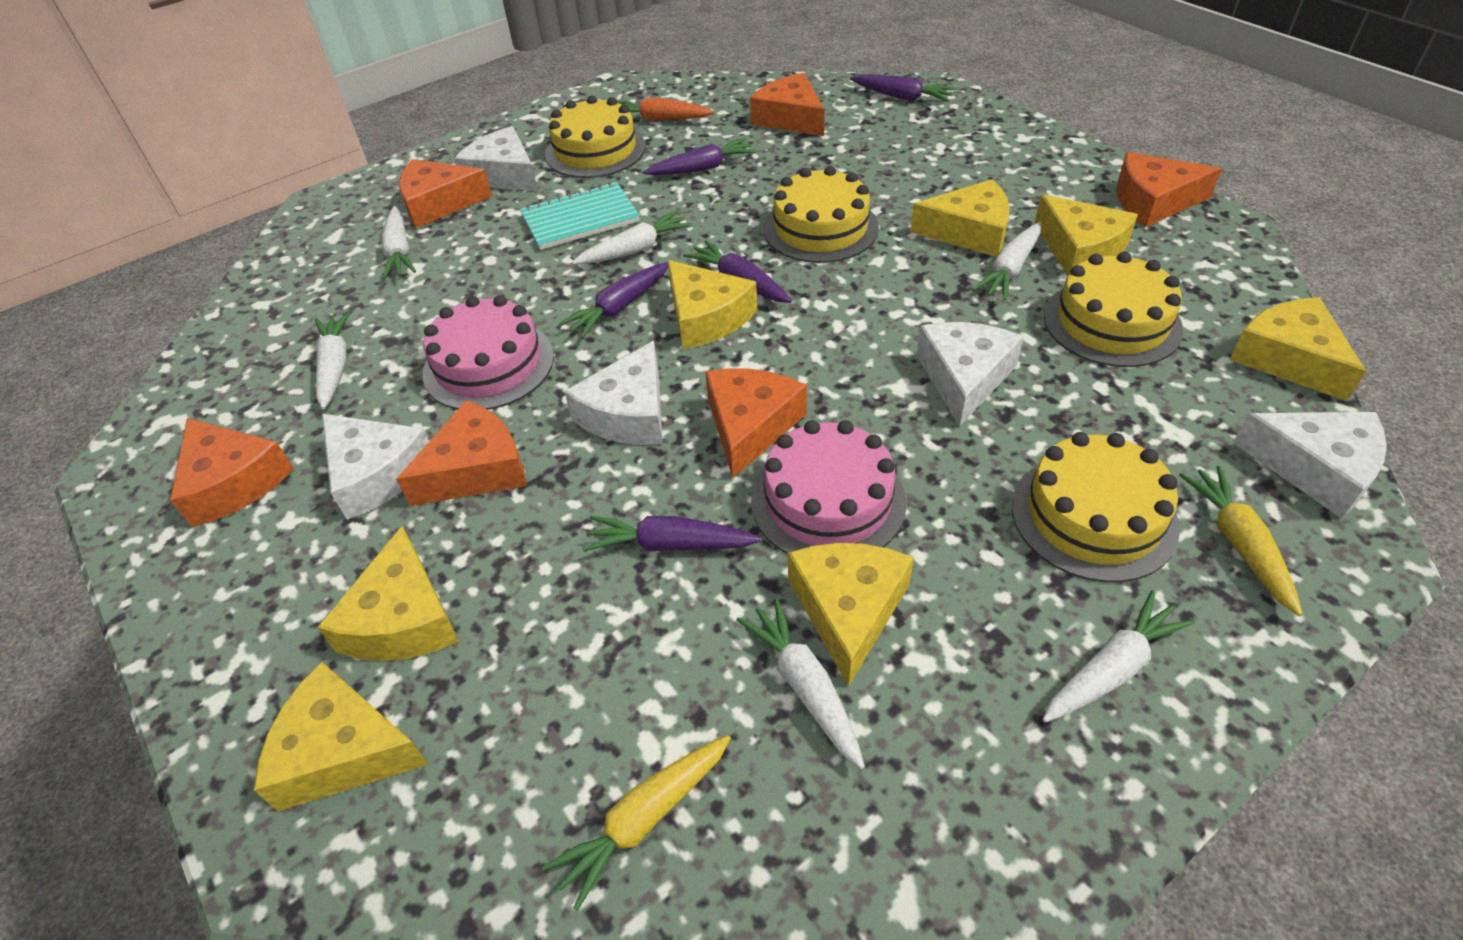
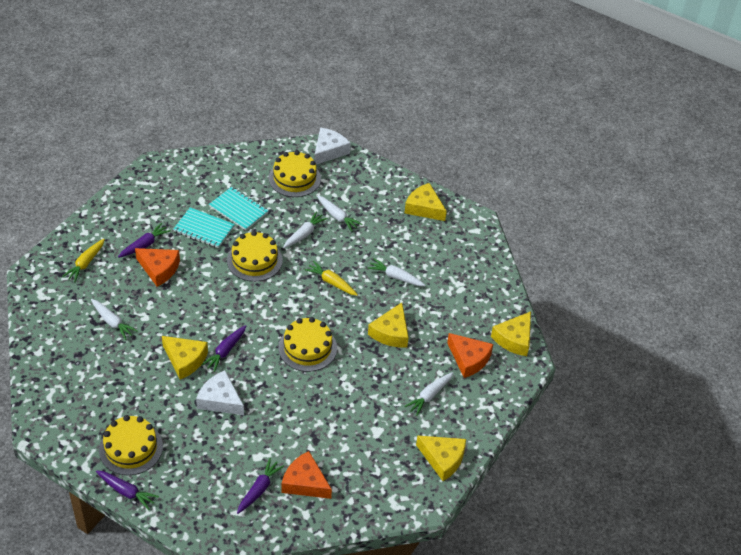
orange carrot: [617,98,714,121] = 1 -> none = 0
orange cheese: [170,418,294,527] [396,400,527,506] [399,159,492,228] [705,368,807,478] [750,73,825,136] [1117,152,1222,227] = 6 -> [135,248,180,287] [282,451,332,499] [447,333,493,378] = 3
pink cake: [423,295,554,410] [751,420,907,554] = 2 -> none = 0
purple carrot: [559,262,668,338] [583,516,762,552] [643,138,757,175] [683,240,792,303] [850,74,956,102] = 5 -> [96,470,159,510] [118,223,171,258] [201,325,246,372] [237,458,284,514] = 4
turquoise notebook: [520,182,640,250] = 1 -> [173,207,235,248] [209,187,269,230] = 2
white carrot: [315,312,350,410] [382,206,416,279] [572,211,693,265] [737,598,865,769] [972,222,1041,301] [1043,590,1195,723] = 6 -> [91,299,138,340] [283,211,328,248] [317,195,362,232] [367,258,426,286] [404,372,453,416] = 5
white cheese: [322,414,429,520] [454,126,538,191] [564,341,663,445] [916,322,1024,426] [1233,412,1387,519] = 5 -> [196,370,244,415] [314,128,351,164] = 2
yellow cheese: [254,662,429,811] [317,526,459,661] [667,260,757,350] [788,543,914,686] [911,179,1010,257] [1034,194,1138,276] [1230,297,1366,401] = 7 -> [162,336,208,379] [368,303,409,348] [405,183,447,221] [416,435,466,481] [491,312,531,356] = 5

